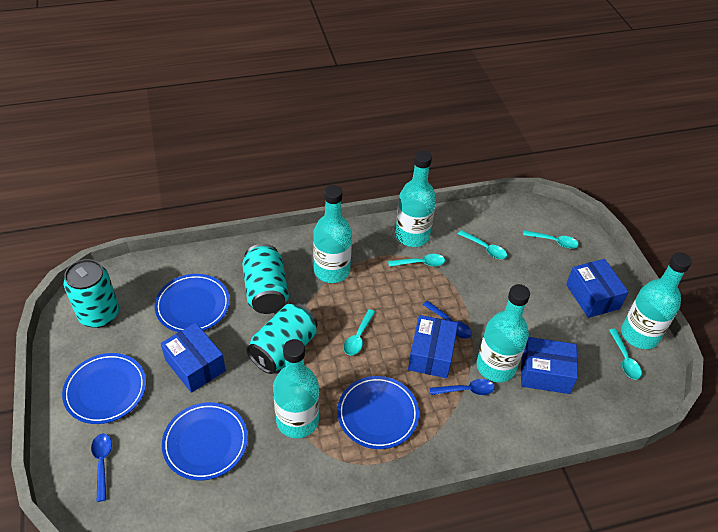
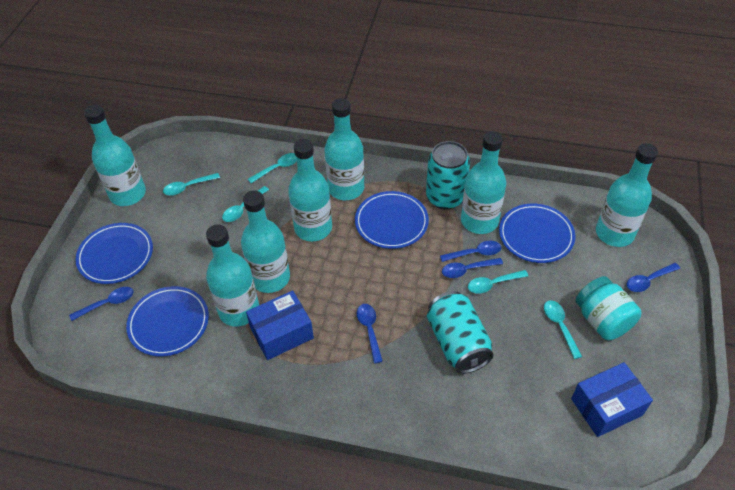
blue box: [161,323,226,393] [408,315,458,378] [521,337,578,394] [566,259,628,318] = 4 -> [246,291,314,360] [571,362,653,437] = 2
blue spoon: [91,434,112,502] [423,301,472,339] [430,379,495,395] = 3 -> [69,287,134,321] [357,304,383,363] [440,241,501,262] [442,258,503,278] [627,263,680,292] = 5
turquoise bottle: [273,339,319,438] [313,185,352,283] [395,150,436,247] [477,284,530,383] [621,252,692,349] = 5 -> [84,105,146,206] [206,224,259,326] [241,190,290,293] [288,139,332,241] [325,98,364,200] [461,131,506,234] [596,143,658,247] = 7
turquoise can: [64,259,119,328] [242,244,289,314] [246,303,318,374] = 3 -> [426,141,470,209] [427,291,493,374] = 2
turquoise jar: none = 0 -> [576,276,642,340] = 1

